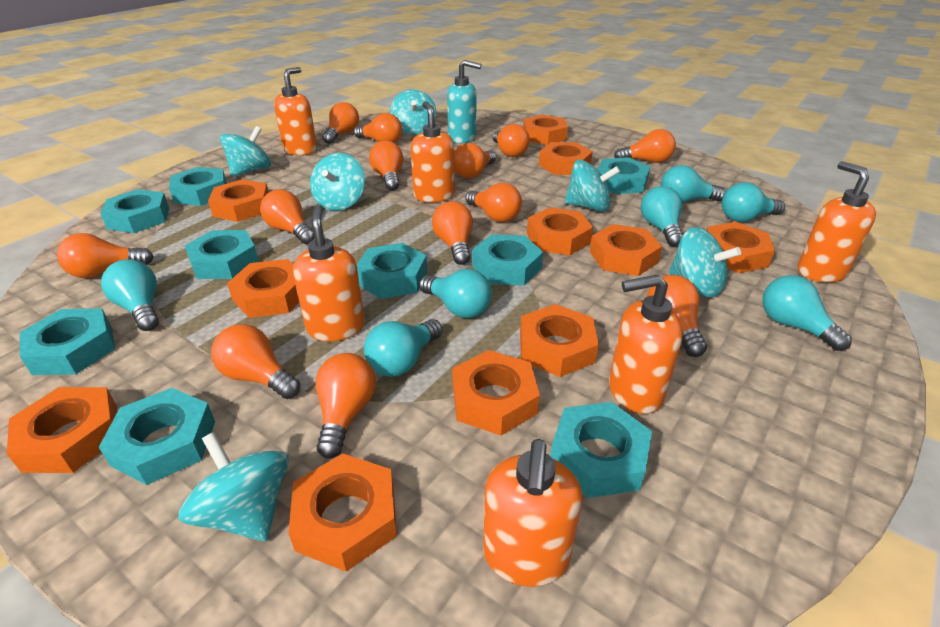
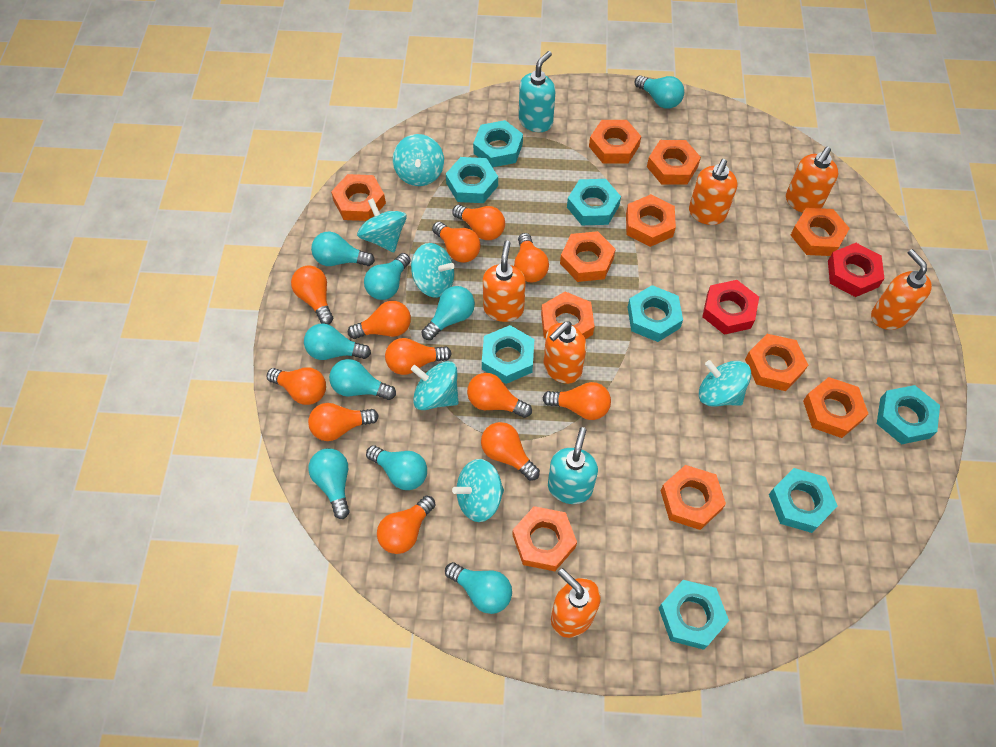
orange light bulb: [57,233,154,278] [211,324,300,399] [260,189,314,244] [315,353,376,458] [322,102,359,144] [354,113,402,143] [369,141,403,191] [432,201,473,265] [454,143,496,178] [466,183,522,222] [492,124,530,157] [614,129,676,163] [647,275,707,357] = 13 -> [267,367,326,405] [291,265,333,324] [308,403,379,441] [348,301,411,339] [377,496,436,554] [385,338,452,375] [432,222,481,263] [452,205,505,240] [467,373,532,418] [481,422,540,481] [514,233,549,282] [543,382,611,420] = 12
red nut: none = 0 -> [702,280,759,335] [828,243,885,297] = 2
turquoise light bulb: [101,259,159,331] [364,319,442,377] [419,269,492,318] [641,186,682,246] [661,165,726,203] [722,182,785,222] [762,275,852,351] = 7 -> [304,323,371,360] [308,448,350,519] [311,232,375,266] [329,359,396,400] [364,253,411,300] [366,445,427,490] [421,286,475,340] [445,562,512,614] [635,75,684,109] = 9
turquoise nut: [20,308,115,375] [99,388,215,485] [100,189,169,233] [169,167,227,206] [185,230,259,279] [357,243,427,299] [472,234,543,286] [551,402,652,498] [597,157,650,194] = 9 -> [446,157,498,203] [473,120,523,167] [482,325,534,384] [567,179,621,225] [628,285,683,342] [659,580,729,650] [769,468,837,533] [877,385,940,445] = 8
turquoise soap dispenser: [447,60,481,143] = 1 -> [519,51,556,132] [548,427,598,504] = 2

